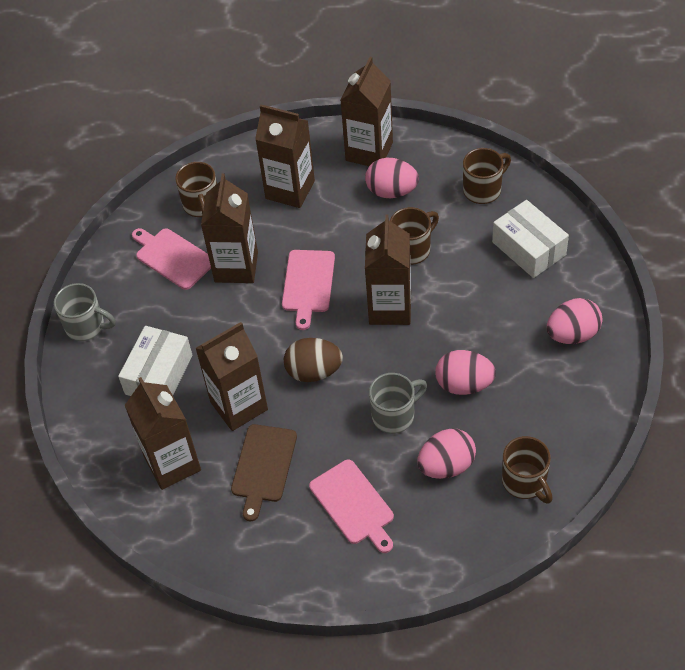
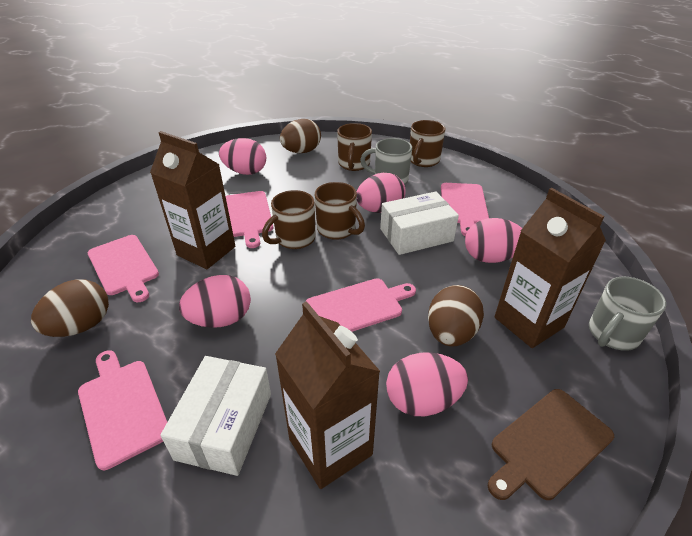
brown carton: [125,377,201,490] [195,322,268,431] [201,174,258,283] [255,104,315,208] [341,57,393,166] [365,215,411,325] = 6 -> [150,131,235,269] [275,301,380,489] [494,188,606,348] = 3
brown egg: [284,338,343,382] = 1 -> [31,279,109,337] [280,119,321,153] [428,285,484,346] = 3
pink cutting board: [132,228,211,290] [282,250,335,330] [309,459,394,553] = 3 -> [78,350,167,470] [88,235,159,302] [226,191,273,248] [306,278,416,332] [441,183,489,236] = 5
pink egg: [365,158,419,198] [417,428,476,479] [435,350,496,395] [547,298,603,344] = 4 -> [179,275,251,328] [219,138,266,175] [357,173,406,213] [386,353,468,416] [465,218,522,263] = 5

